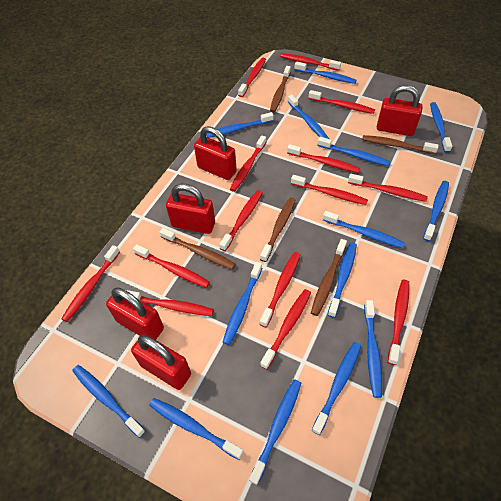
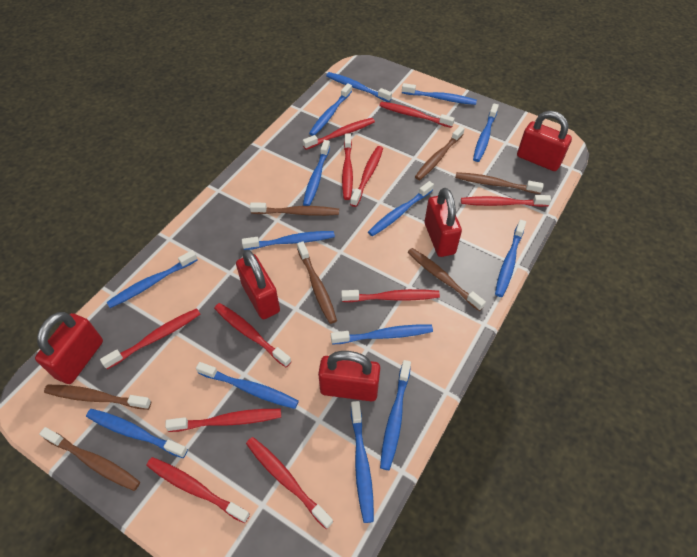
brown toothbrush: [160,228,236,270] [260,198,295,262] [270,66,291,112] [311,239,347,316] [362,135,439,154] = 5 -> [39,427,140,491] [44,385,151,410] [250,202,339,216] [297,241,337,324] [407,248,486,311] [415,126,465,180] [455,172,544,194] = 7
red toothbrush: [61,245,120,322] [126,290,214,316] [133,244,210,288] [219,190,263,251] [230,135,266,192] [238,58,266,97] [260,252,300,327] [260,289,311,369] [280,53,341,71] [287,144,360,173] [291,175,368,205] [309,90,375,114] [348,173,428,202] [388,280,409,365] = 14 -> [100,308,200,369] [146,457,250,523] [165,409,281,432] [214,303,292,367] [246,437,333,529] [303,118,375,150] [341,289,440,302] [342,133,353,200] [350,146,383,207] [379,102,455,128] [461,195,551,207] = 11

